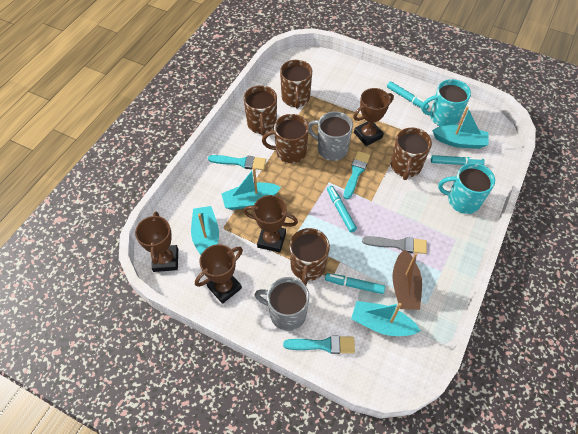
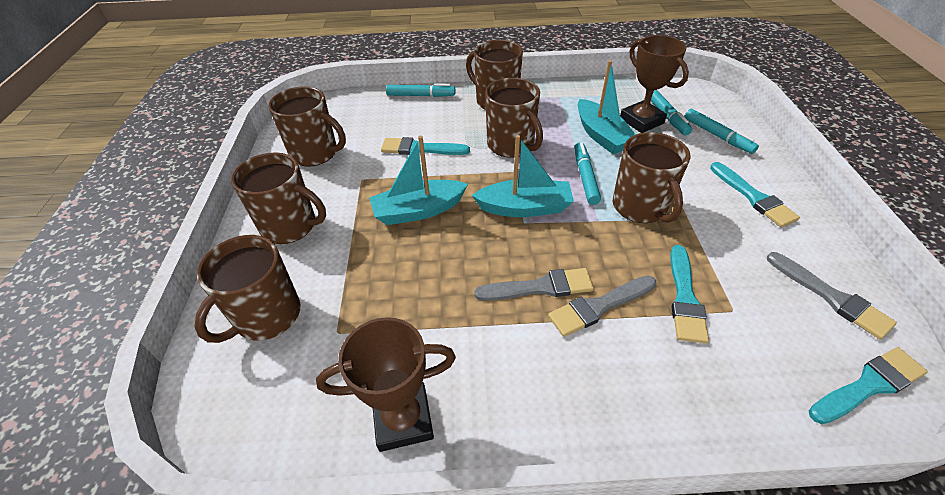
brown boat: [392,249,422,310] = 1 -> none = 0
brown mug: [244,85,277,136] [262,114,309,163] [280,60,312,108] [290,228,330,285] [391,128,432,180] = 5 -> [195,235,300,343] [231,152,326,244] [268,87,346,167] [466,40,523,110] [485,78,543,158] [613,132,691,223] = 6
brown trophy: [135,211,178,272] [195,244,243,304] [243,195,298,253] [353,88,394,146] = 4 -> [316,317,456,452] [620,35,689,133] = 2
grey brush: [362,236,427,254] = 1 -> [475,268,594,301] [548,276,656,337] [767,252,897,340] = 3
grey mug: [255,277,309,331] [308,111,353,161] = 2 -> none = 0
turquoise boat: [191,206,219,255] [221,168,281,210] [351,301,421,336] [432,107,489,149] = 4 -> [369,136,468,225] [472,135,574,217] [578,60,636,154] = 3
turquoise brush: [208,155,266,170] [283,336,355,354] [343,151,370,200] = 3 -> [381,137,470,155] [670,245,709,343] [710,162,800,227] [809,347,928,424] = 4
turquoise mug: [421,79,471,126] [438,163,495,214] = 2 -> none = 0

